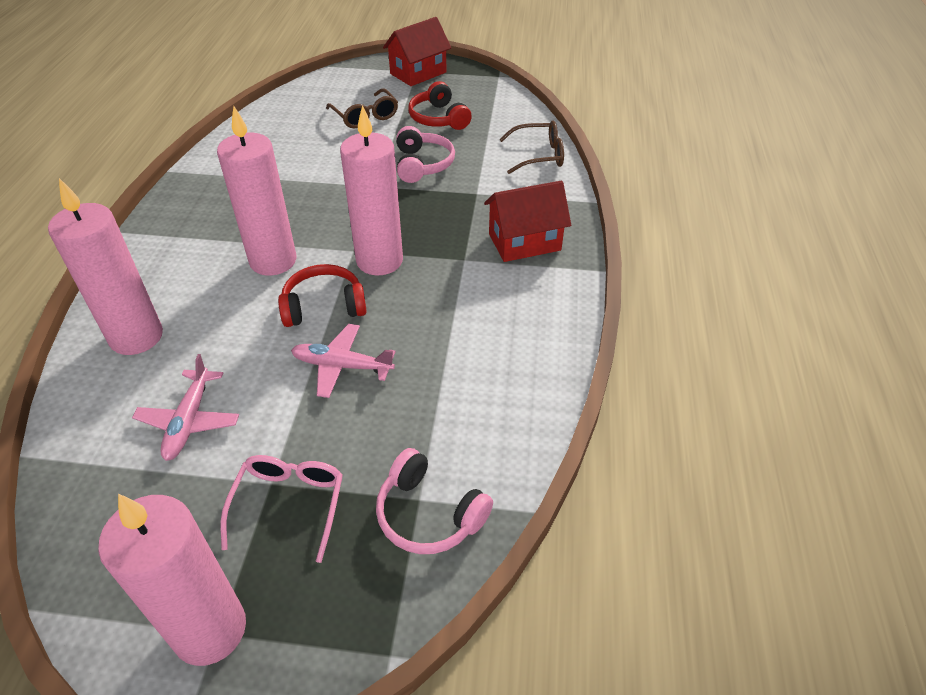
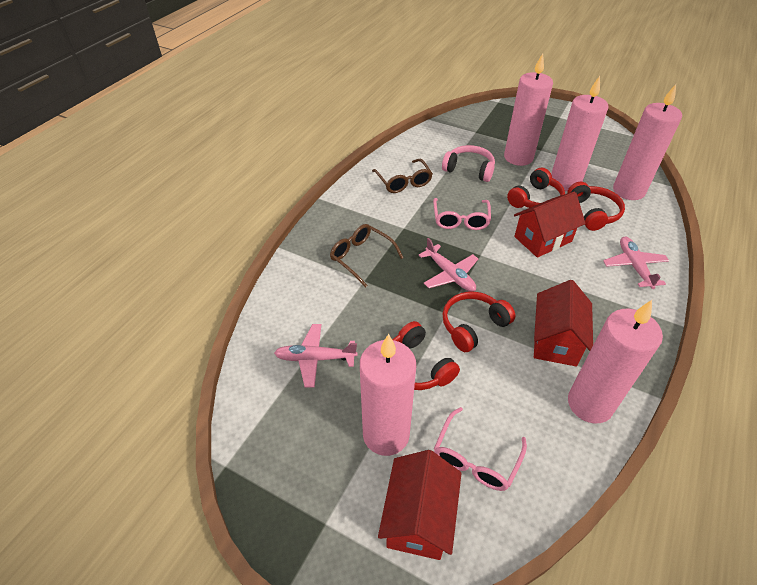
pink candle: [48,178,163,355] [98,494,246,666] [217,106,296,276] [340,105,403,275] = 4 -> [360,334,416,456] [504,54,553,166] [551,76,609,191] [568,300,663,423] [613,84,682,200] = 5
pink glasses: [220,455,343,563] = 1 -> [433,198,491,230] [434,407,527,491] = 2
pink headphones: [376,448,493,554] [396,126,455,183] = 2 -> [442,145,495,182] = 1
pink plane: [132,354,239,461] [291,324,395,398] = 2 -> [274,324,358,388] [419,238,478,292] [603,237,669,289] = 3
red headphones: [278,264,367,327] [408,81,472,130] = 2 -> [392,321,460,390] [443,292,515,352] [507,168,565,208] [567,182,625,231] = 4
red house: [383,17,451,86] [484,181,571,262] = 2 -> [378,450,462,560] [514,191,586,258] [534,280,593,367] = 3

